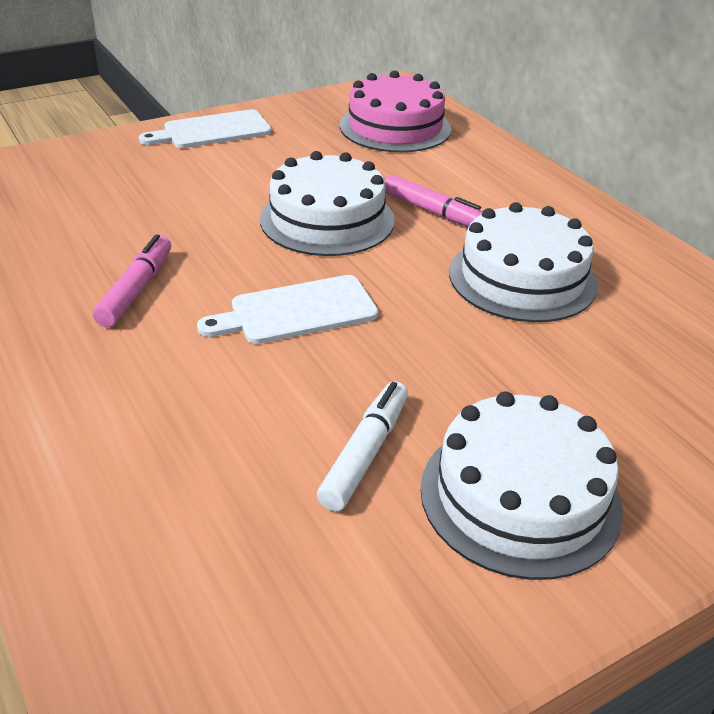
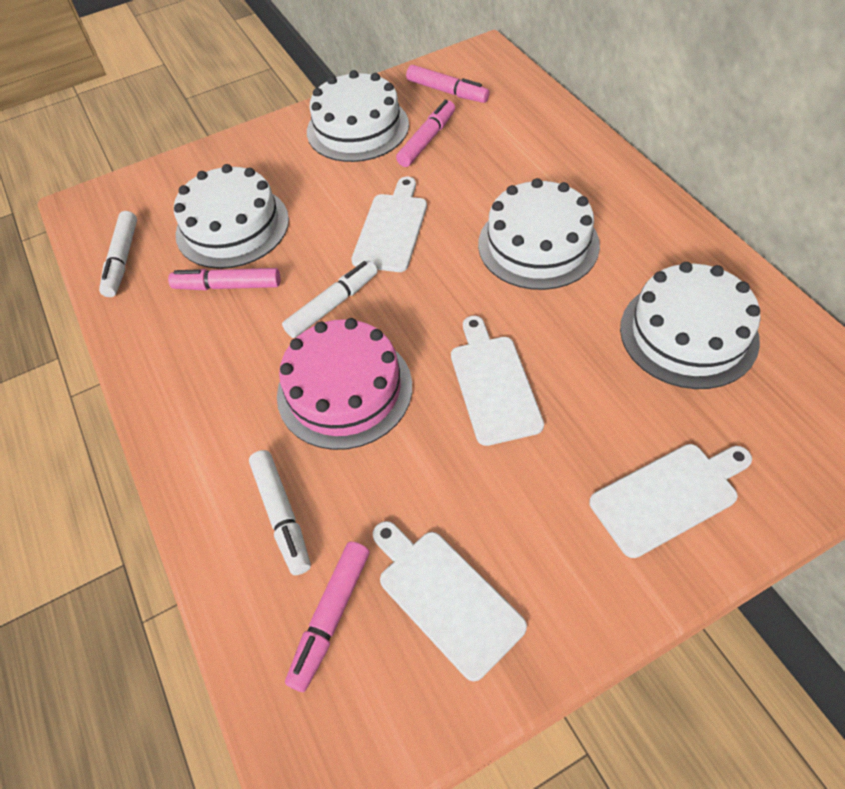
pink marker: [93,234,171,327] [385,174,483,227] = 2 -> [168,268,281,290] [285,541,369,692] [396,100,455,167] [406,65,490,103] = 4
white cake: [260,151,395,256] [421,391,623,580] [449,202,598,322] = 3 -> [174,164,289,269] [307,70,409,162] [478,178,600,290] [620,262,761,389] = 4
white cutting board: [139,109,272,148] [197,275,378,344] = 2 -> [351,177,427,272] [373,521,527,681] [451,316,544,446] [589,444,752,558] = 4
white marker: [317,381,408,511] = 1 -> [99,211,137,297] [249,450,311,575] [282,260,378,338] = 3

